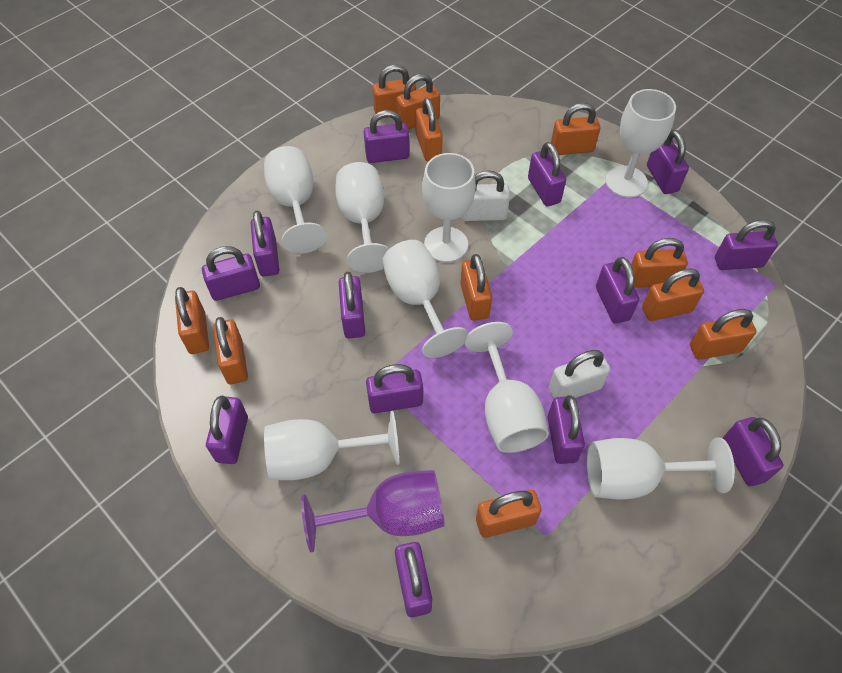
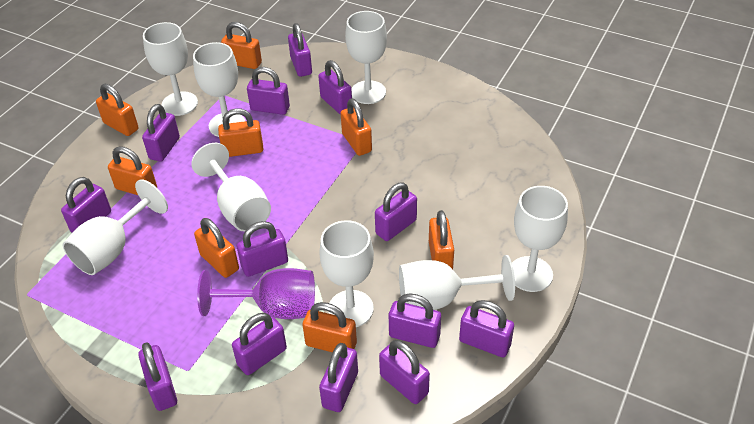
orange padlock: [175,287,209,354] [213,317,248,384] [372,65,416,118] [396,74,440,129] [415,98,443,161] [460,254,492,321] [476,490,541,538] [551,103,600,155] [631,238,687,288] [642,268,704,321] [690,309,757,360] = 11 -> [96,84,139,136] [108,146,157,195] [194,218,239,278] [218,108,263,157] [221,22,262,69] [302,302,357,352] [341,98,372,156] [429,210,454,269] = 8
white padlock: [461,171,510,221] [549,350,610,398] = 2 -> none = 0

